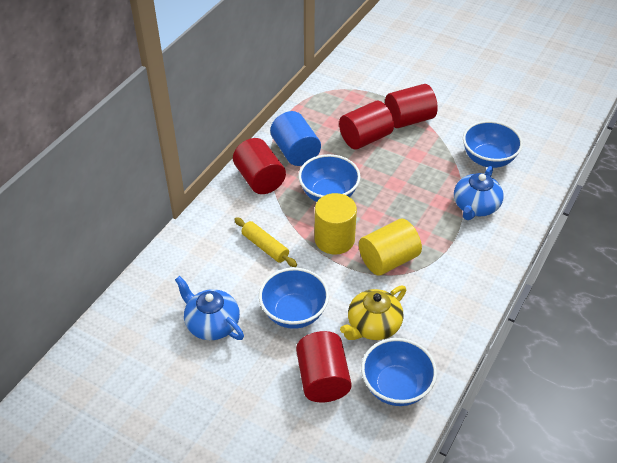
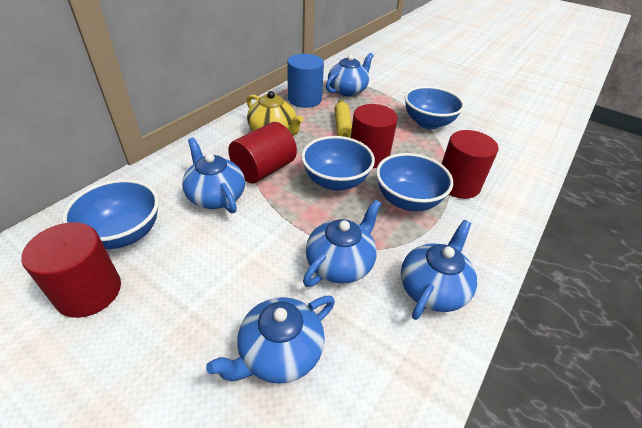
blue teapot: [175,276,244,340] [454,166,504,220] = 2 -> [182,138,245,213] [206,296,335,384] [303,200,381,287] [326,53,374,96] [401,220,477,320] = 5
yellow cylinder: [315,193,357,255] [359,219,422,276] = 2 -> none = 0

